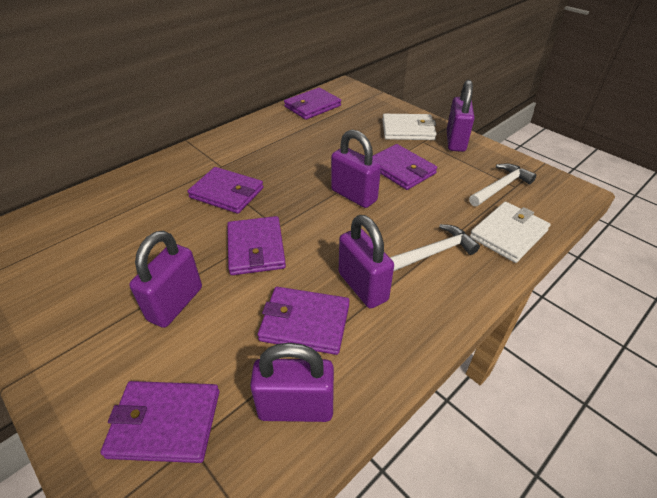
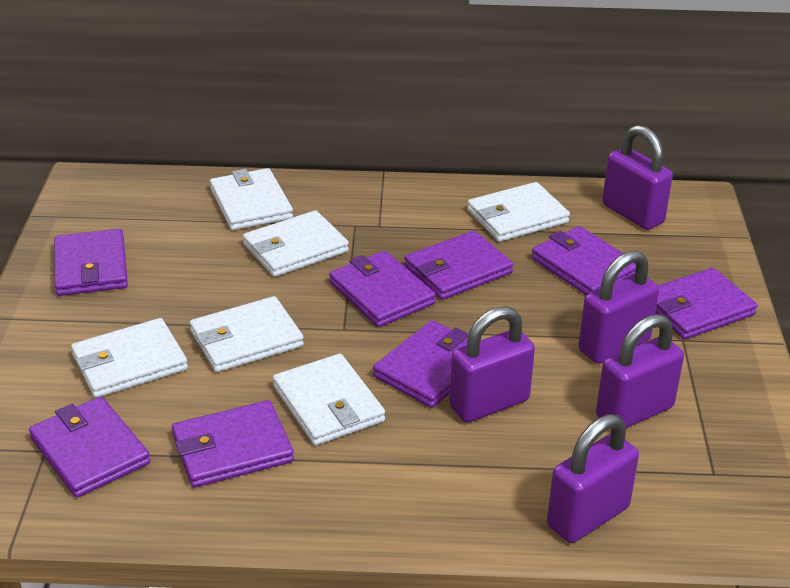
purple wallet: [100,381,220,463] [188,167,263,214] [227,216,286,275] [258,287,350,355] [284,87,341,120] [372,144,437,190] = 6 -> [29,396,150,498] [54,229,128,296] [172,400,294,488] [329,251,436,327] [373,320,469,408] [404,231,513,300] [531,226,636,296] [655,268,758,339] = 8
white hammer: [390,224,480,271] [469,163,536,206] = 2 -> none = 0
white wallet: [382,114,437,140] [470,202,551,263] = 2 -> [71,318,188,398] [190,296,304,372] [210,168,293,230] [243,210,349,277] [273,354,385,446] [467,182,570,242] = 6

